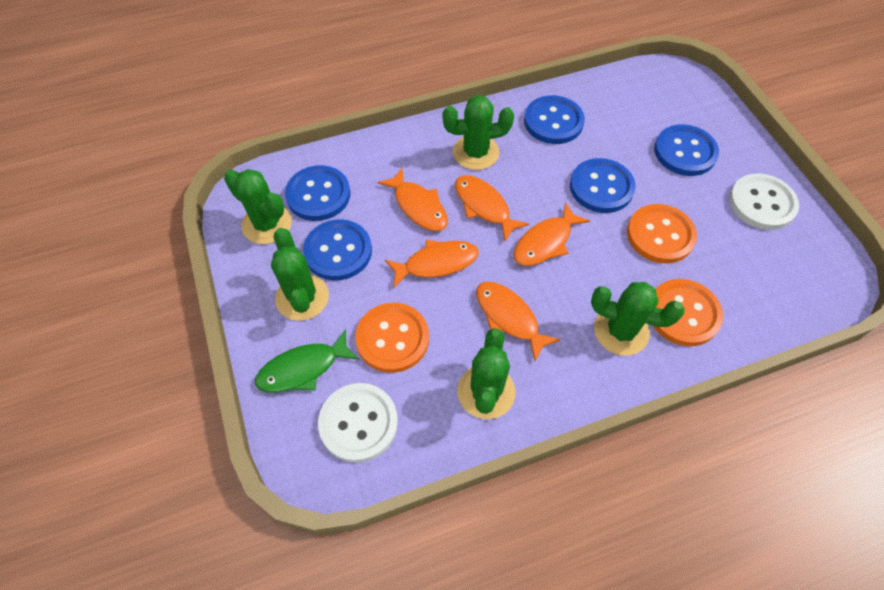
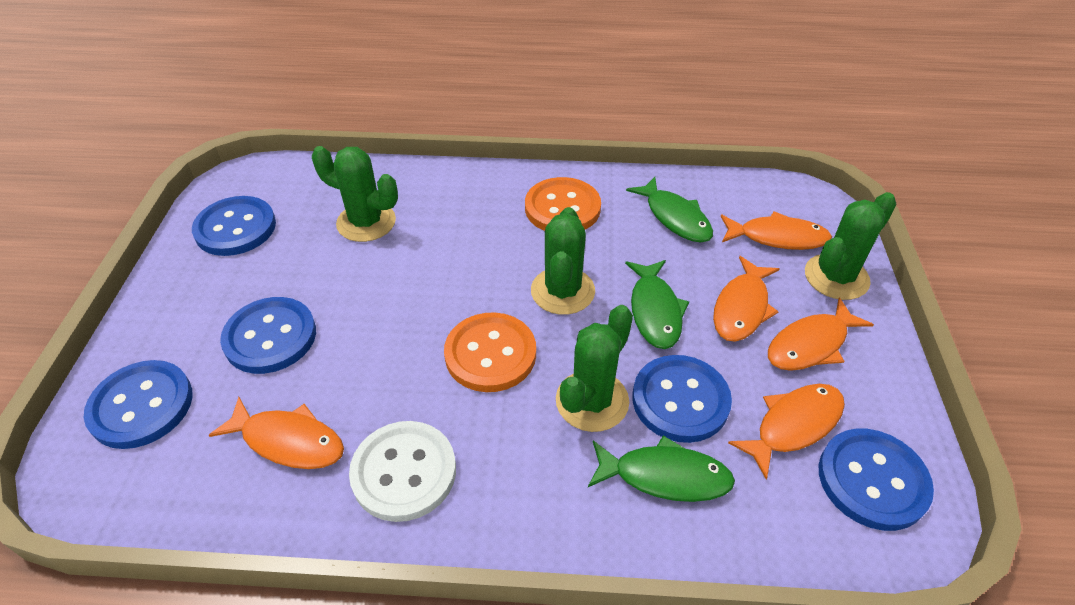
green cactus: [224,169,292,244] [271,228,329,321] [443,95,514,170] [457,328,515,419] [591,282,685,356] = 5 -> [312,146,398,242] [531,207,595,315] [556,305,633,432] [805,192,896,300] = 4
green fish: [255,329,359,392] = 1 -> [588,435,735,502] [625,260,689,349] [626,177,713,243] = 3
orange button: [355,303,429,373] [627,204,697,263] [653,279,723,346] = 3 -> [444,312,536,392] [525,177,601,231] = 2
white button: [318,383,398,463] [729,174,799,230] = 2 -> [349,421,456,522] = 1

